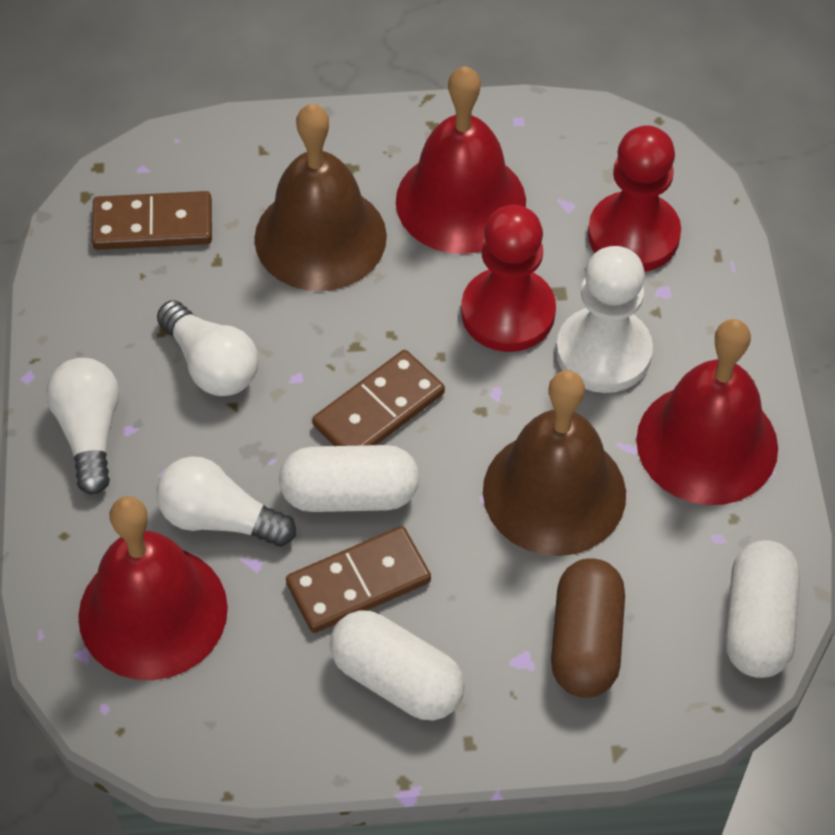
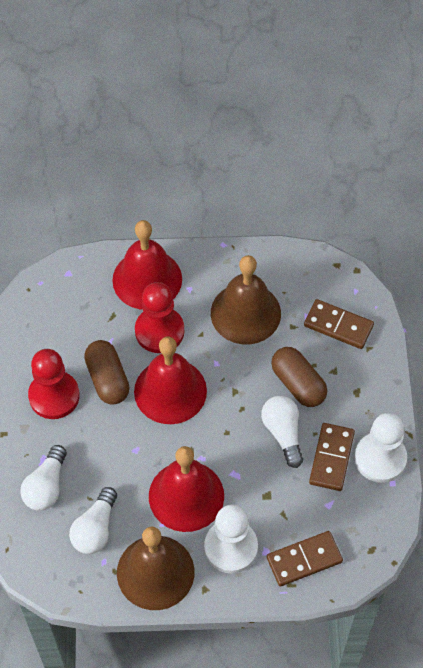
brown capsule: [551,558,625,698] = 1 -> [84,340,130,405] [271,347,327,407] = 2
white capsule: [279,445,420,512] [330,610,465,720] [726,540,800,678] = 3 -> none = 0
white pawn: [556,246,653,393] = 1 -> [204,505,258,573] [354,413,407,483] = 2

